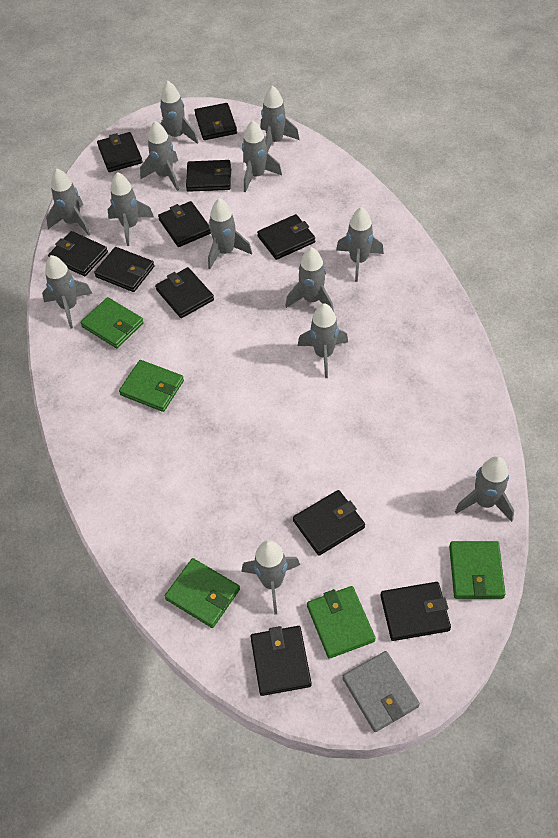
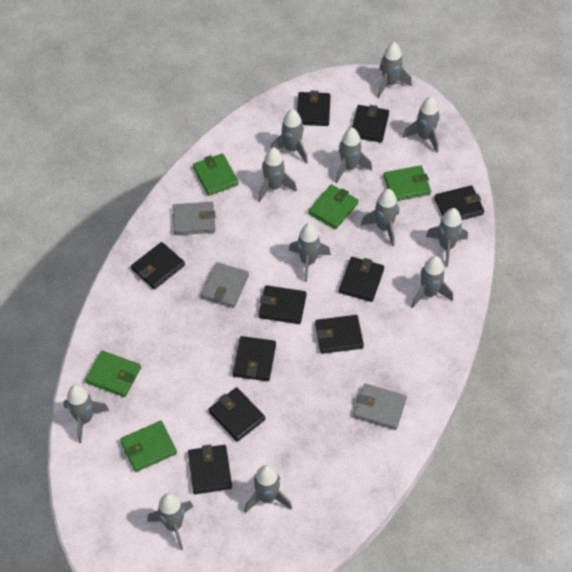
black wallet: [48,231,108,276] [94,247,154,292] [97,132,143,172] [155,267,214,318] [158,201,211,247] [186,160,231,192] [194,103,237,140] [250,626,312,696] [257,214,315,260] [293,490,365,556] [380,582,451,641] = 11 -> [131,242,185,289] [188,445,232,494] [208,387,265,442] [233,336,276,381] [259,285,306,324] [297,91,330,126] [315,315,364,354] [339,257,384,302] [352,105,389,143] [435,185,484,220] = 10
grey rocket: [42,255,92,329] [46,168,91,236] [108,172,154,246] [140,121,179,191] [160,81,199,144] [208,198,252,269] [242,120,282,192] [242,540,300,615] [261,85,299,153] [285,247,334,312] [298,303,348,378] [336,207,384,282] [455,456,514,522] = 13 -> [64,385,109,443] [147,493,193,550] [244,465,292,513] [258,147,297,202] [270,109,308,164] [289,223,331,282] [335,128,372,183] [361,189,399,247] [377,42,412,98] [403,97,440,153] [411,256,453,308] [426,208,468,267] = 12
grey wallet: [342,651,420,732] = 1 -> [173,202,215,235] [201,262,249,308] [353,383,407,430] = 3

